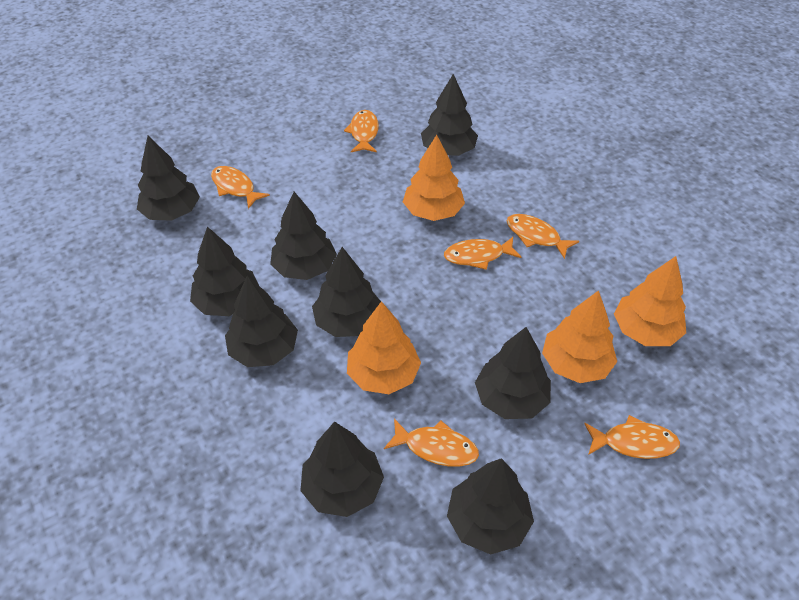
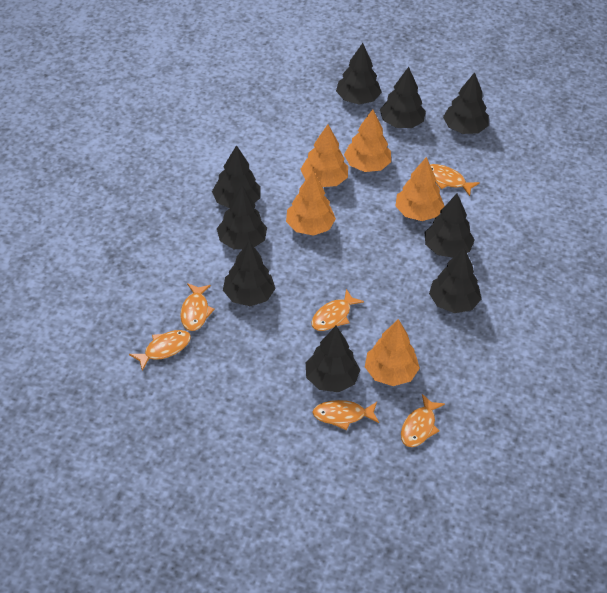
orange tree: [347,301,421,394] [403,135,465,221] [542,290,617,383] [614,256,686,346] = 4 -> [286,171,336,236] [301,125,348,187] [344,109,391,172] [365,319,420,386] [395,157,444,221] = 5

